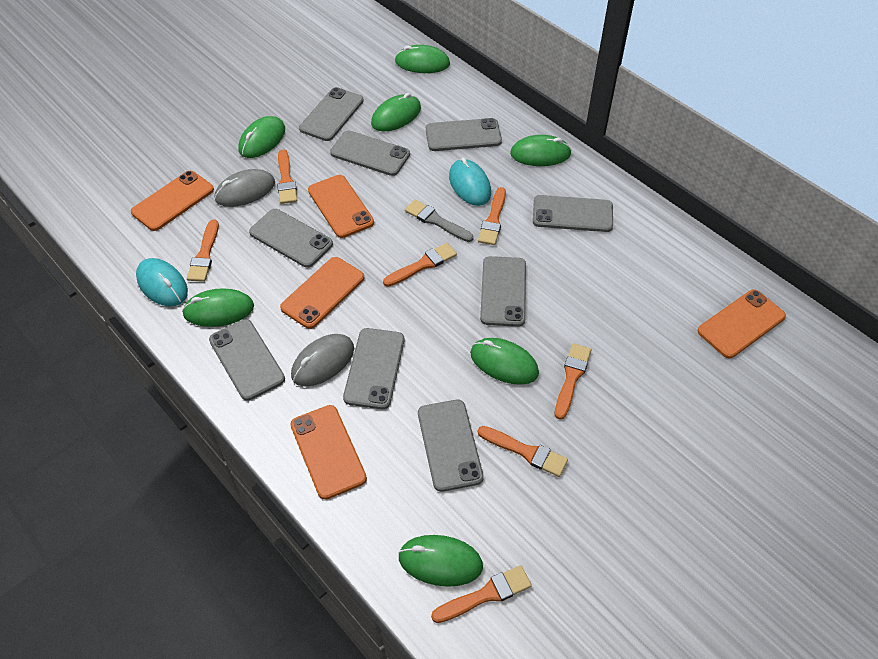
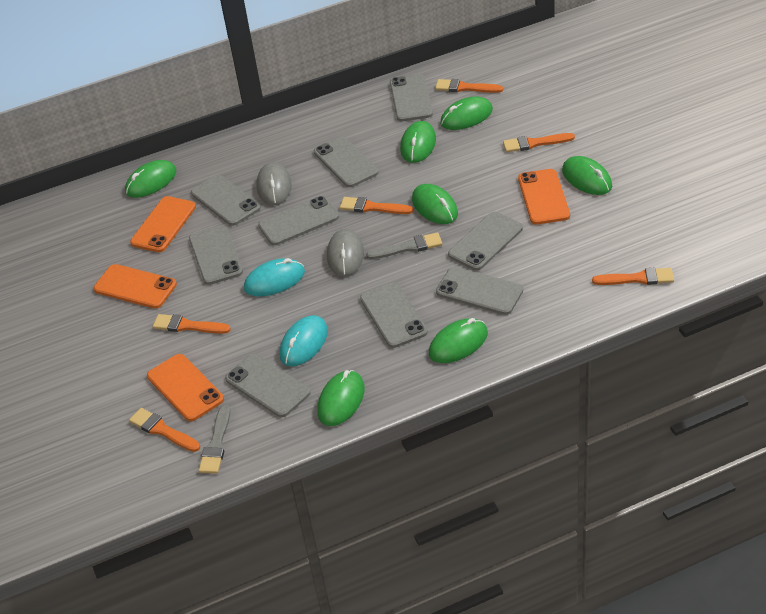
grey brush: [405,200,474,242] = 1 -> [198,405,230,474] [366,232,442,259] = 2
orange brush: [187,220,219,282] [277,150,297,204] [383,243,457,287] [431,565,532,623] [478,187,506,245] [478,426,568,477] [555,343,591,420] = 7 -> [129,408,200,452] [153,314,231,334] [340,197,413,214] [435,79,503,93] [503,133,575,152] [592,268,674,285] = 6
orange phone: [131,171,214,231] [280,257,364,329] [290,405,367,500] [308,175,374,238] [698,289,786,358] = 5 -> [94,264,177,309] [130,196,196,252] [147,354,224,421] [518,169,570,225] = 4

